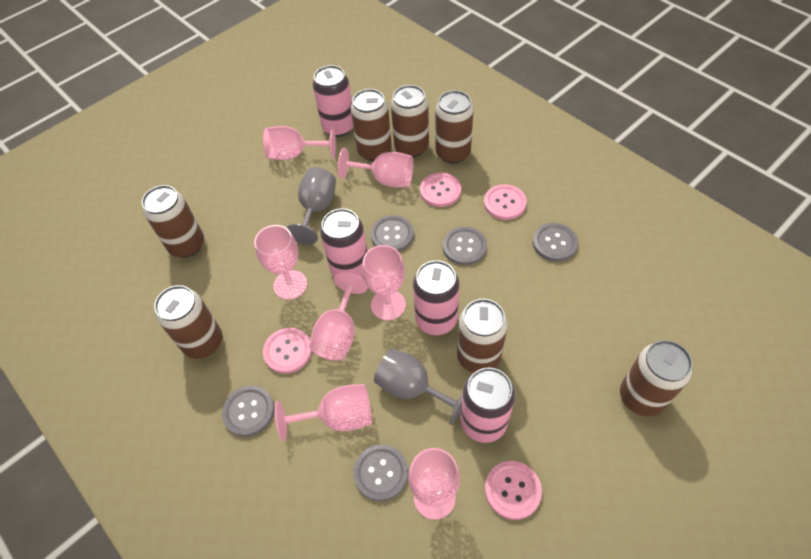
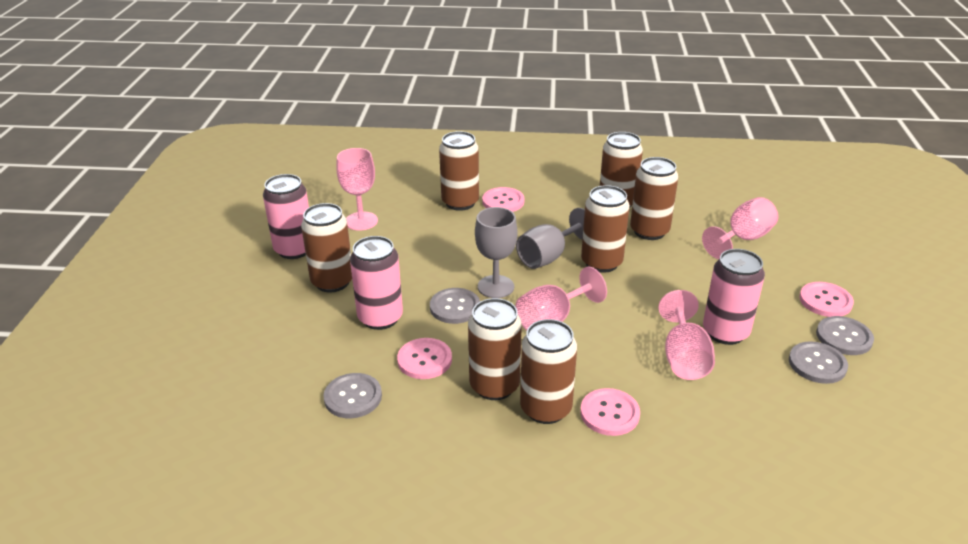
grey button: [222,386,274,437] [353,445,408,501] [370,215,414,251] [443,227,487,265] [533,223,578,262] = 5 -> [323,373,382,418] [430,288,480,324] [789,341,848,384] [816,316,874,355] = 4
pink can: [313,65,353,137] [320,208,367,277] [413,260,459,335] [460,368,515,443] = 4 -> [263,174,309,259] [350,236,403,330] [703,249,765,345] = 3
pink goblet: [254,225,307,300] [263,126,336,160] [275,384,372,441] [309,272,368,361] [338,148,413,187] [362,245,406,320] [408,448,460,520] = 7 -> [336,148,378,230] [516,267,607,330] [658,290,715,380] [702,197,778,259] = 4

